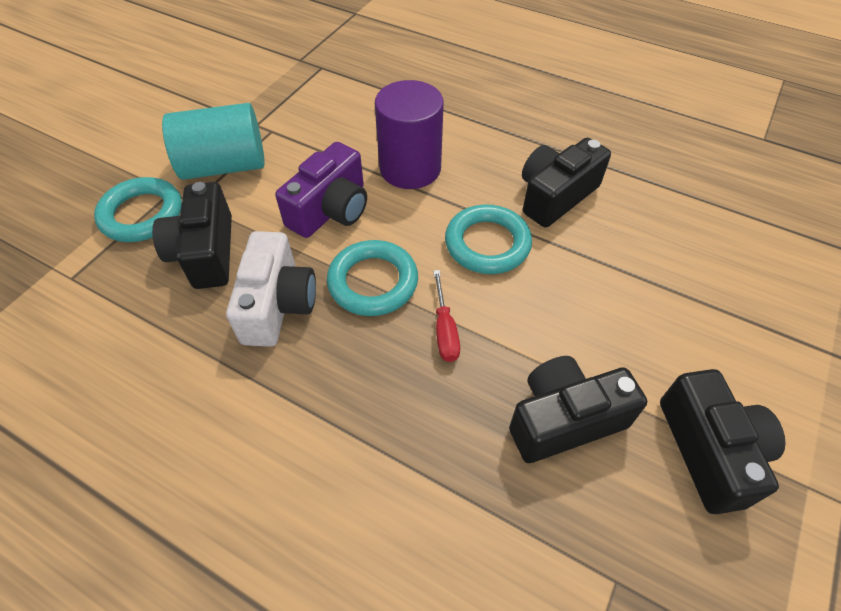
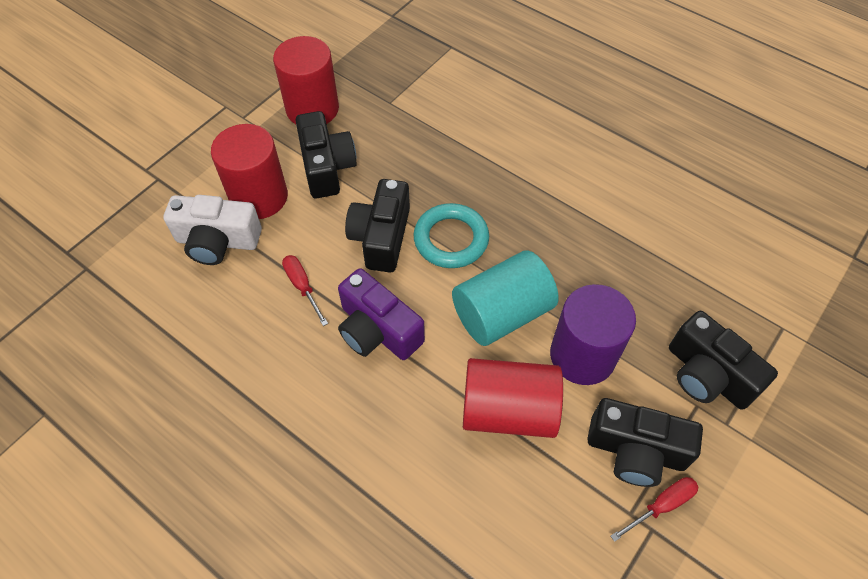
red cylinder: none = 0 -> [211,124,288,219] [273,36,339,124] [463,358,563,438] = 3
red screwdriver: [433,270,460,362] = 1 -> [282,255,328,326] [611,477,699,542] = 2
turquoise ring: [94,177,182,242] [327,240,418,316] [445,205,532,274] = 3 -> [413,203,489,268] = 1

